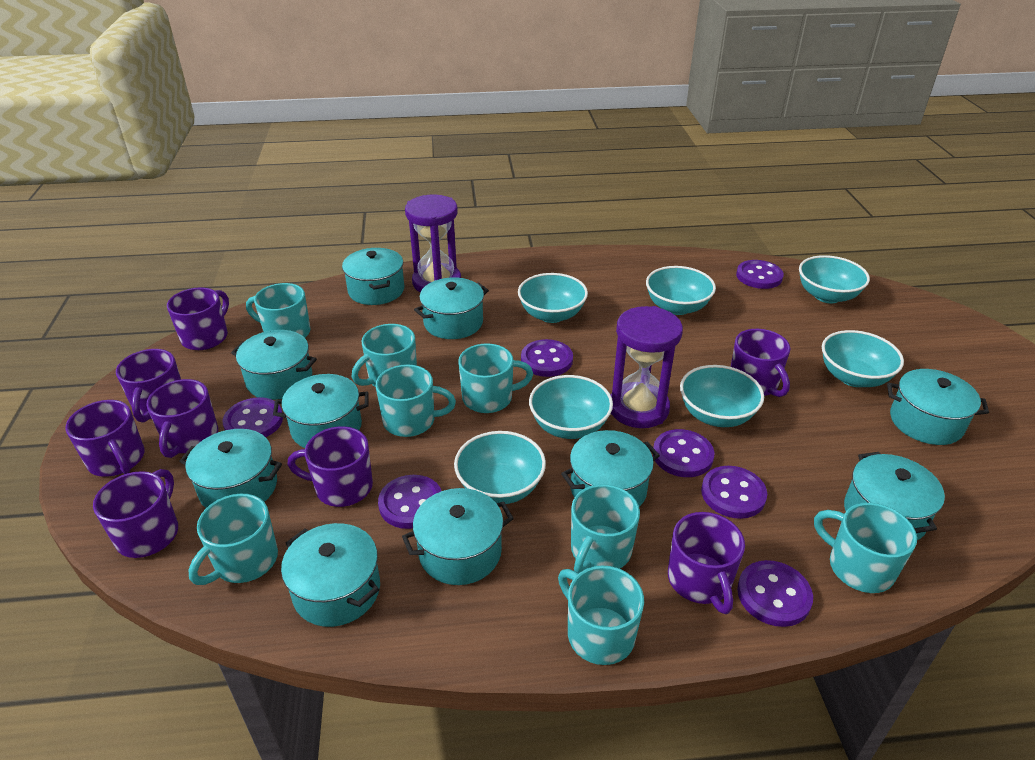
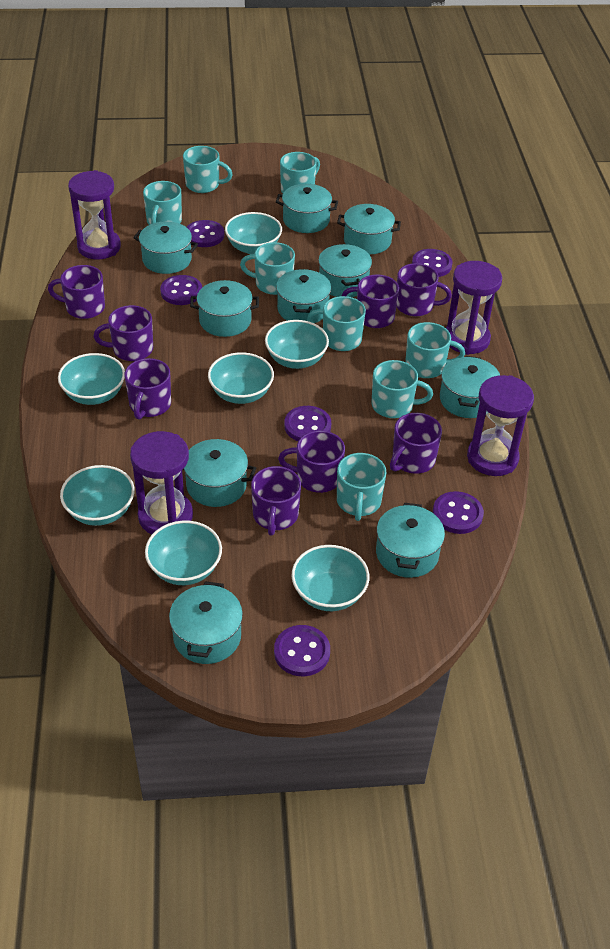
purple button: [222,397,283,437] [378,475,441,529] [521,339,573,377] [653,429,715,477] [701,466,767,519] [736,260,784,289] [737,560,813,627] = 7 -> [160,275,202,305] [187,220,224,247] [274,625,330,676] [284,406,331,441] [412,249,453,277] [433,491,484,534] = 6
purple hourglass: [405,195,461,292] [611,306,683,428] = 2 -> [68,170,121,259] [130,431,193,534] [446,261,502,355] [467,375,534,476] = 4

